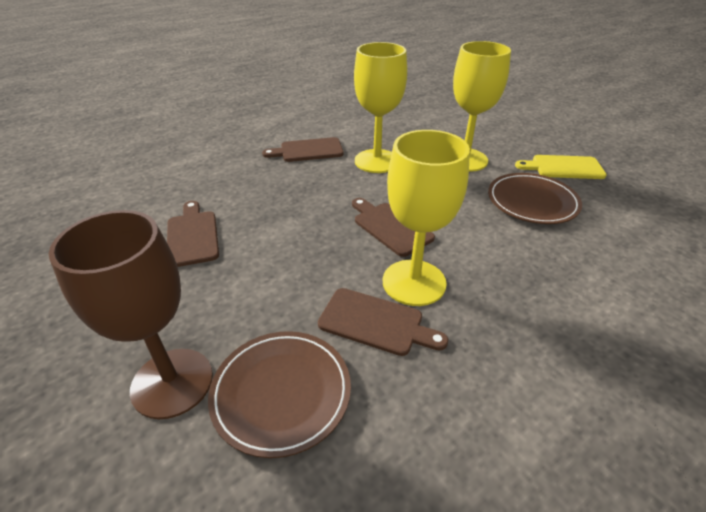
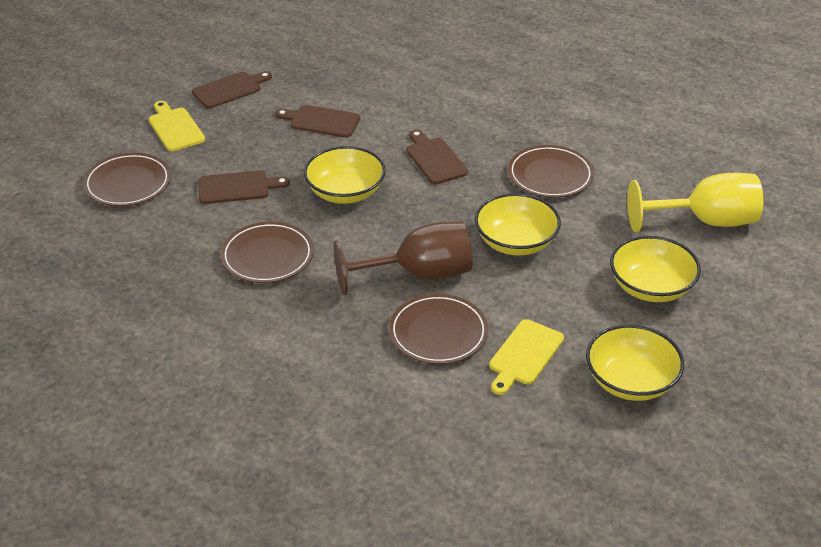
brown plate: [208,331,351,458] [488,173,582,224] = 2 -> [83,153,171,206] [221,222,314,283] [389,294,488,364] [508,145,594,198] = 4
yellow bowl: none = 0 -> [304,146,386,204] [475,193,561,256] [586,325,684,401] [610,236,701,302] = 4
yellow cutting board: [515,155,607,179] = 1 -> [149,101,205,151] [489,319,564,395] = 2
yellow goblet: [354,42,407,173] [383,130,470,306] [453,41,511,172] = 3 -> [627,173,763,232] = 1

